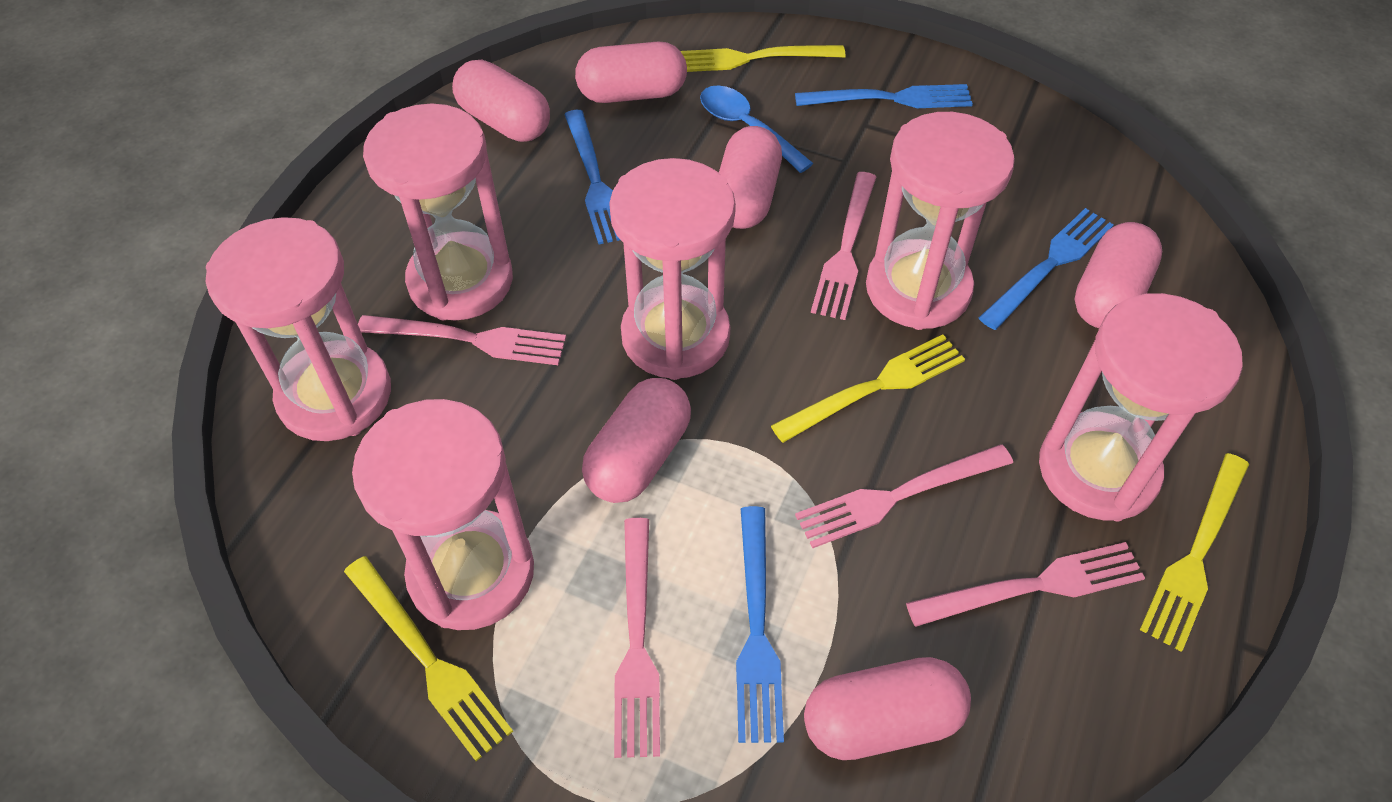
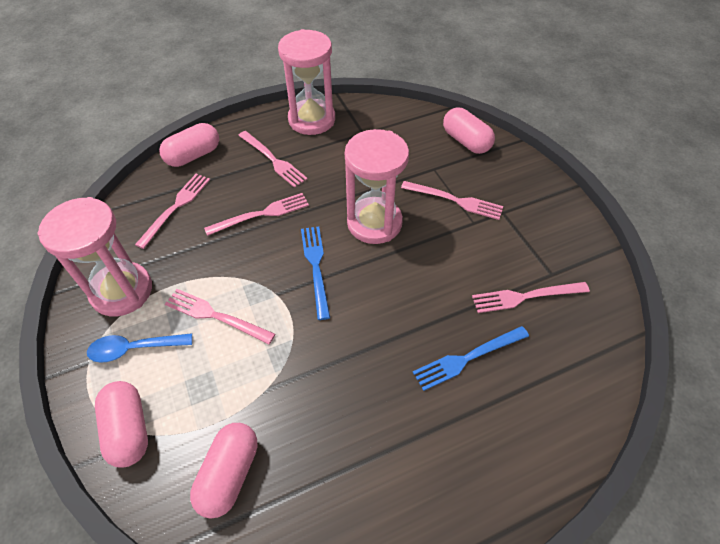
blue fork: [564,110,620,245] [736,506,784,743] [795,84,973,108] [979,208,1114,330] = 4 -> [301,226,330,320] [413,326,529,391] = 2
pink capsule: [452,60,550,142] [575,42,687,103] [582,378,691,503] [719,126,782,229] [804,657,971,760] [1074,222,1162,328] = 6 -> [95,381,148,467] [159,123,219,167] [190,423,258,519] [443,108,495,154] = 4
pink fork: [358,315,566,365] [614,518,660,758] [795,444,1013,548] [811,172,876,320] [906,542,1145,627] = 5 -> [135,174,210,249] [165,289,275,344] [204,193,309,236] [238,131,308,188] [401,181,503,220] [472,282,590,313] = 6
pink hourglass: [206,217,391,441] [352,399,534,630] [363,103,513,321] [609,158,736,380] [866,112,1015,330] [1039,293,1243,521] = 6 -> [37,197,152,316] [278,29,335,135] [345,129,409,244] = 3
yellow fork: [344,556,513,761] [681,45,846,72] [771,334,965,443] [1140,453,1249,652] = 4 -> none = 0

